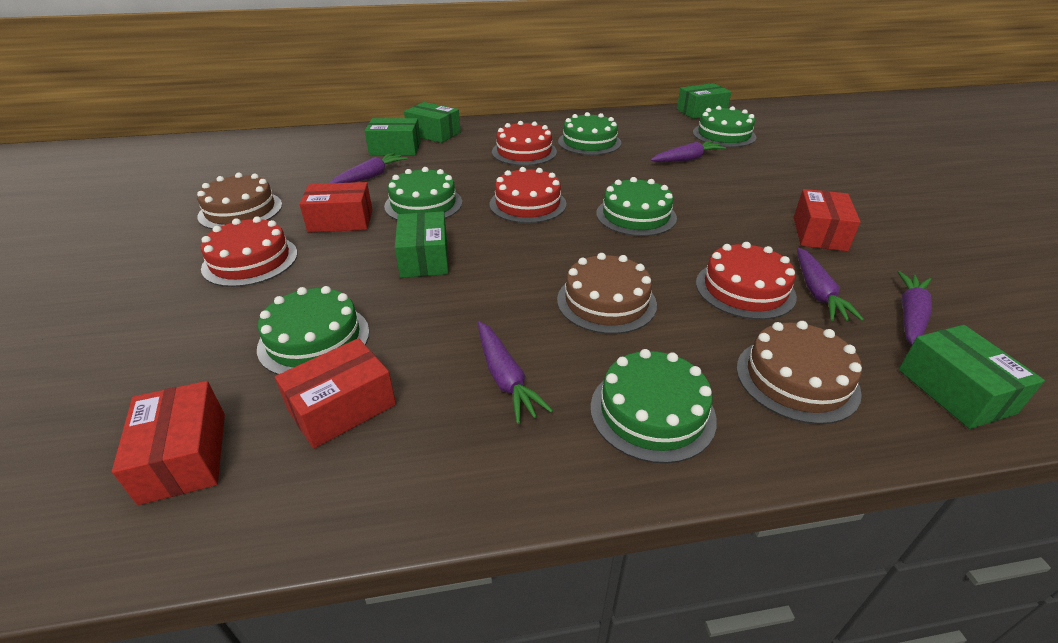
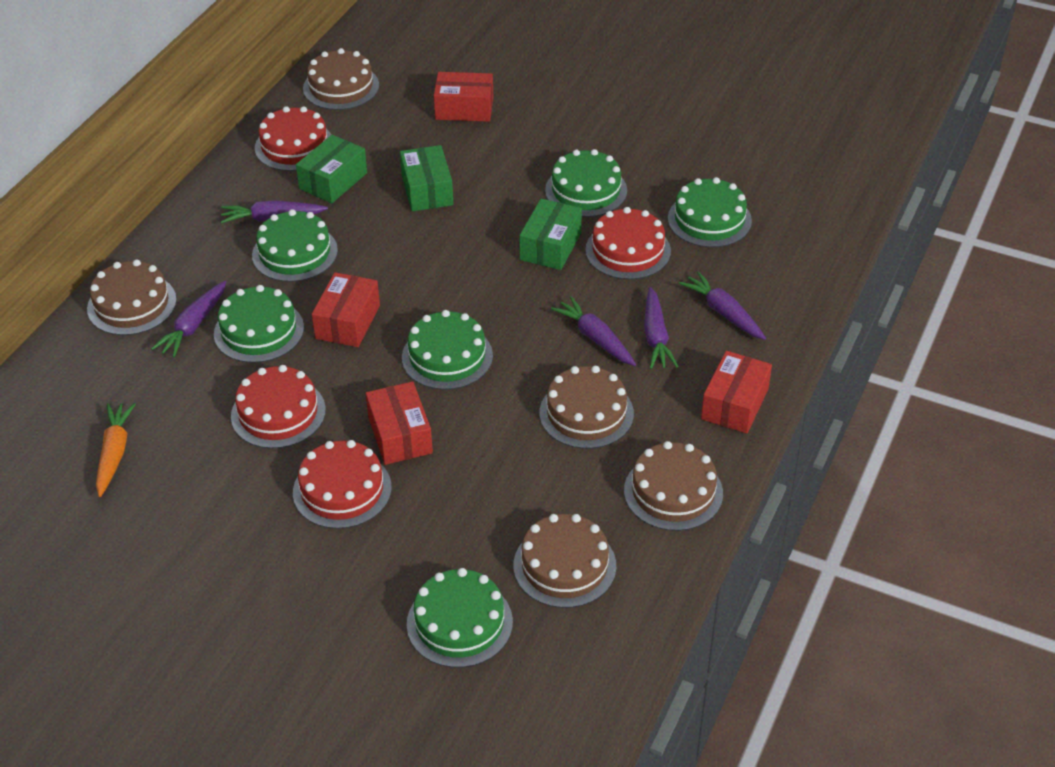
brown cake: [197,173,282,229] [557,253,657,334] [736,321,862,424] = 3 -> [87,260,177,335] [303,48,379,110] [514,514,616,608] [539,366,634,449] [624,441,723,531] = 5
green box: [365,118,421,155] [395,211,448,278] [404,102,461,143] [677,83,731,119] [899,325,1045,429] = 5 -> [296,135,367,203] [400,145,453,211] [519,198,582,270] = 3
orange carrot: none = 0 -> [96,403,136,497] = 1

